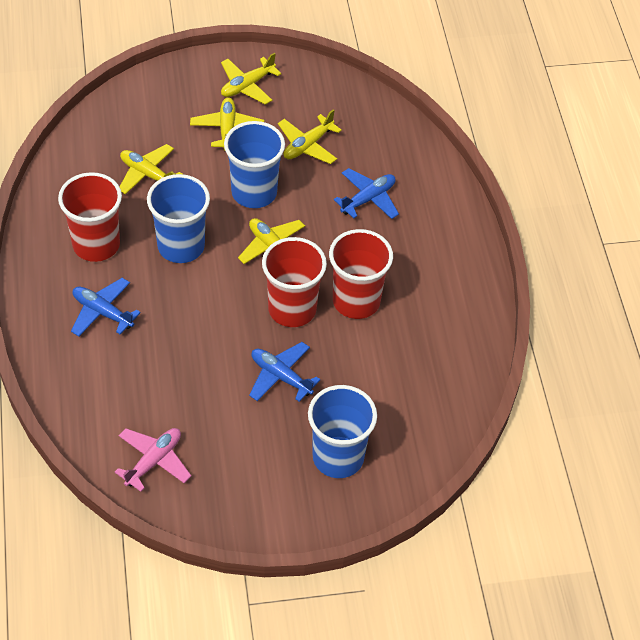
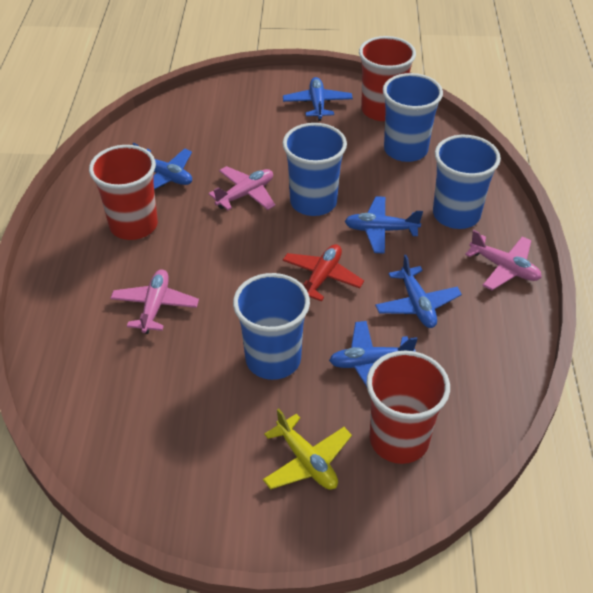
blue cup: [147,174,210,263] [224,121,285,208] [308,385,377,478] = 3 -> [233,273,310,380] [283,123,347,216] [383,73,443,162] [433,135,501,229] = 4
blue plane: [71,278,141,336] [249,342,320,402] [334,168,399,219] = 3 -> [133,143,192,190] [283,77,353,121] [329,321,417,387] [345,196,423,254] [375,255,462,328] = 5
pink plane: [115,428,191,492] = 1 -> [110,269,199,334] [208,166,275,210] [465,230,542,290] = 3
red plane: none = 0 -> [283,244,364,302] = 1
yellow plane: [120,144,182,194] [190,97,264,152] [221,53,282,105] [238,218,305,264] [278,109,342,164] = 5 -> [263,408,352,490] = 1

